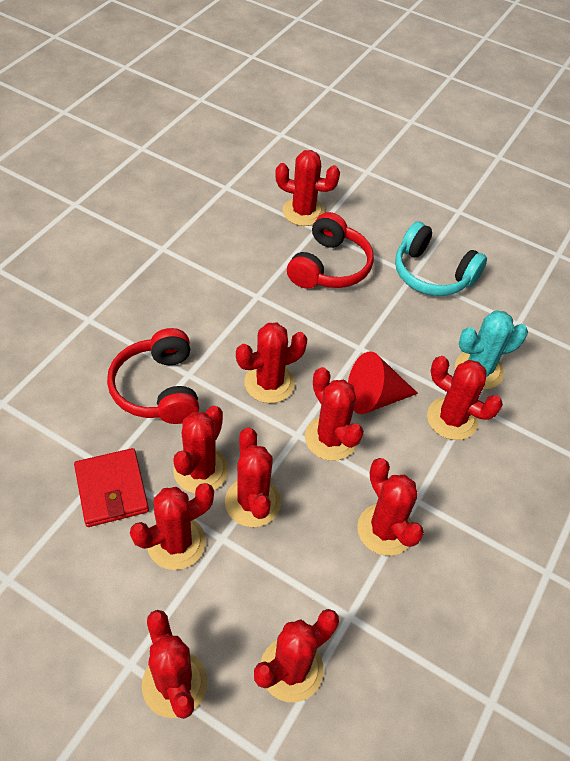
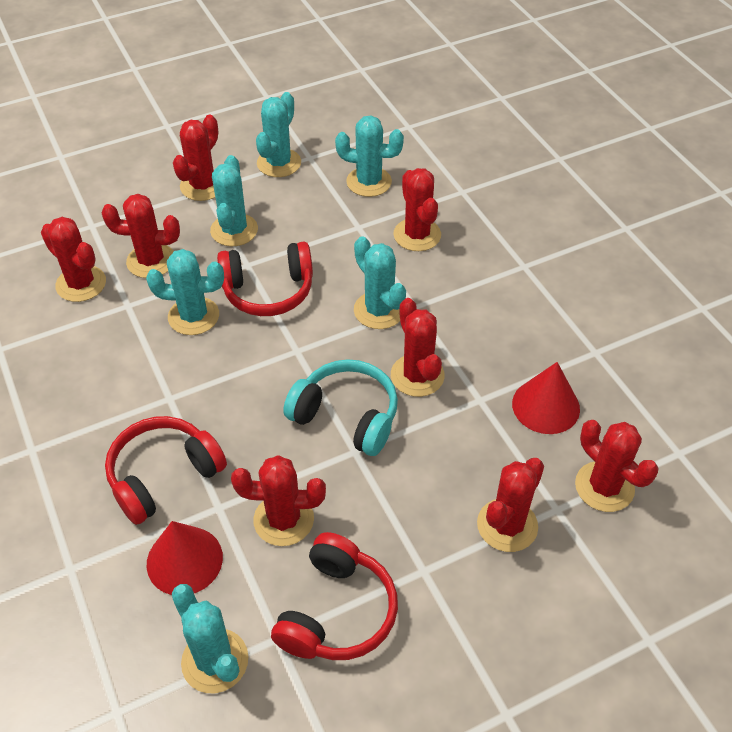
red cactus: [130,483,214,570] [142,610,207,719] [173,406,229,494] [225,428,281,527] [236,323,308,403] [254,609,339,702] [275,150,340,226] [305,367,364,461] [357,458,424,556] [427,356,503,440] = 10 -> [41,217,106,302] [102,194,180,278] [173,115,218,201] [231,455,326,546] [391,298,445,397] [393,168,441,251] [477,458,544,552] [575,420,658,512] = 8
red cone: [348,352,418,414] = 1 -> [147,521,223,595] [512,362,580,434] = 2
red headphones: [107,328,199,424] [287,212,374,289] = 2 -> [105,416,227,525] [217,242,313,316] [271,532,398,660] = 3
red wallet: [74,448,149,527] = 1 -> none = 0
turquoise cactus: [455,310,528,390] = 1 -> [146,249,224,335] [172,584,249,693] [210,155,258,246] [256,92,301,177] [335,116,404,197] [354,237,406,329] = 6

